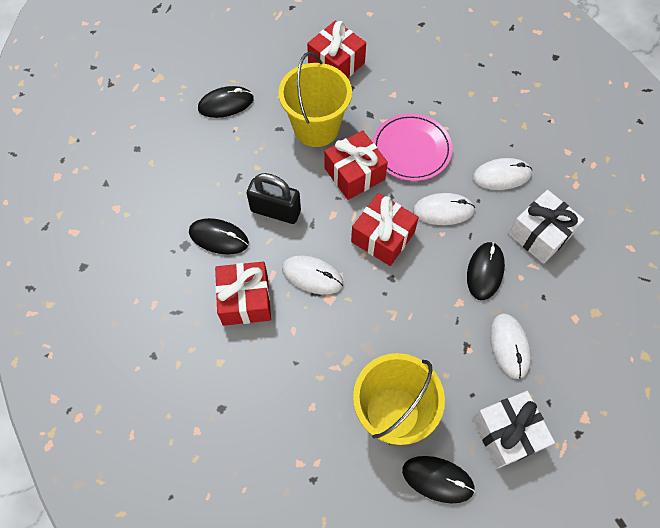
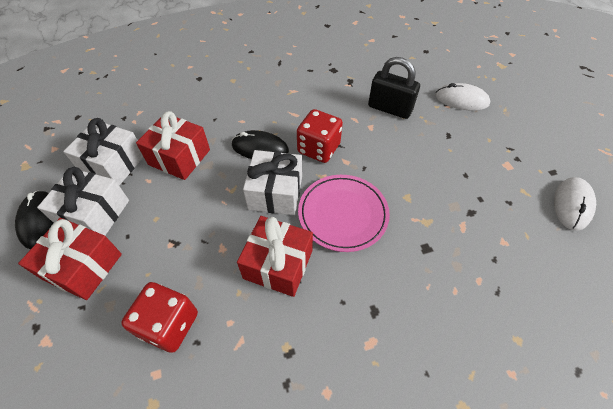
black mouse: [189,218,249,255] [198,86,254,118] [402,456,475,503] [467,242,505,300] = 4 -> [15,191,53,249] [232,130,289,159] = 2
red dice: none = 0 -> [121,282,198,353] [297,109,343,163] = 2
red gift: [215,262,271,326] [307,21,366,78] [324,130,388,200] [351,193,419,266] = 4 -> [18,218,122,300] [136,111,210,180] [237,216,313,297] = 3
white gift: [472,391,555,469] [508,190,585,264] = 2 -> [37,167,129,235] [63,118,143,186] [243,150,302,215] = 3
white mouse: [282,256,343,294] [413,193,475,225] [473,158,532,190] [490,314,531,379] = 4 -> [435,83,490,111] [554,177,596,231] = 2
yellow bucket: [278,52,352,147] [353,353,445,445] = 2 -> none = 0

